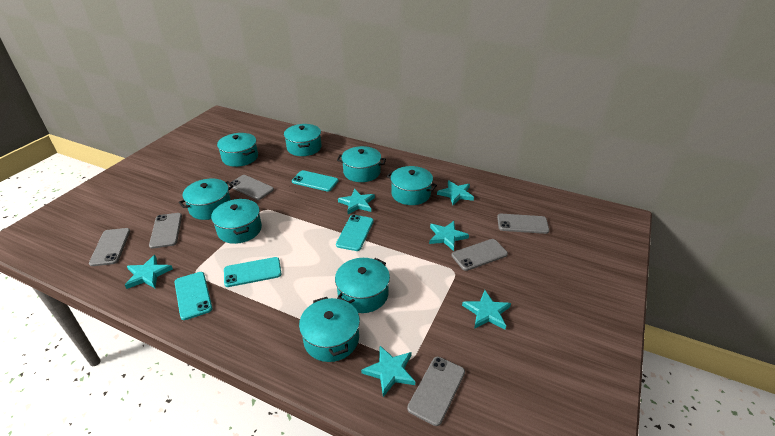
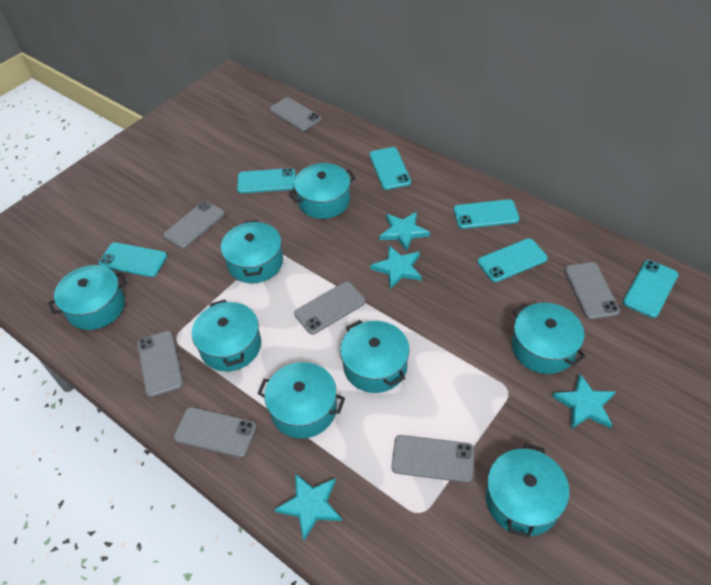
grey phone: [89,228,130,266] [149,213,182,249] [228,175,274,200] [407,357,465,426] [452,239,508,271] [497,214,549,234] = 6 -> [137,331,183,397] [163,201,225,249] [174,407,257,458] [270,97,322,131] [294,281,366,334] [391,435,474,483] [564,262,620,320] = 7
turquoise phone: [174,272,212,320] [224,257,281,287] [292,170,338,191] [336,215,374,251] = 4 -> [99,242,167,277] [237,168,295,193] [370,147,411,190] [454,199,520,229] [478,238,548,282] [623,260,679,318] = 6
turquoise star: [125,255,173,289] [338,189,375,214] [361,346,415,397] [429,221,469,251] [437,180,474,205] [462,290,511,329] = 6 -> [275,473,342,540] [370,246,422,289] [379,212,430,252] [552,374,616,429] = 4

